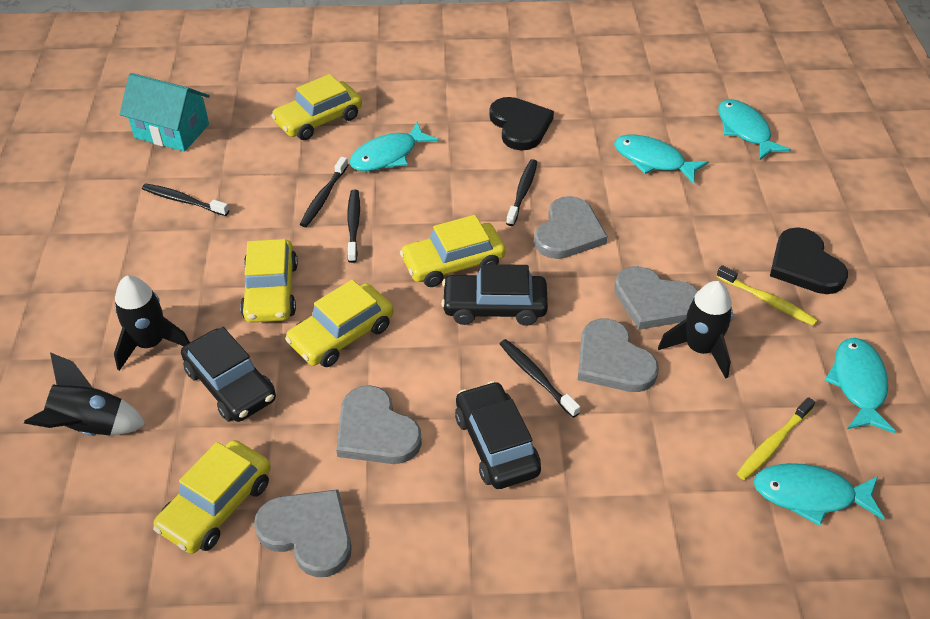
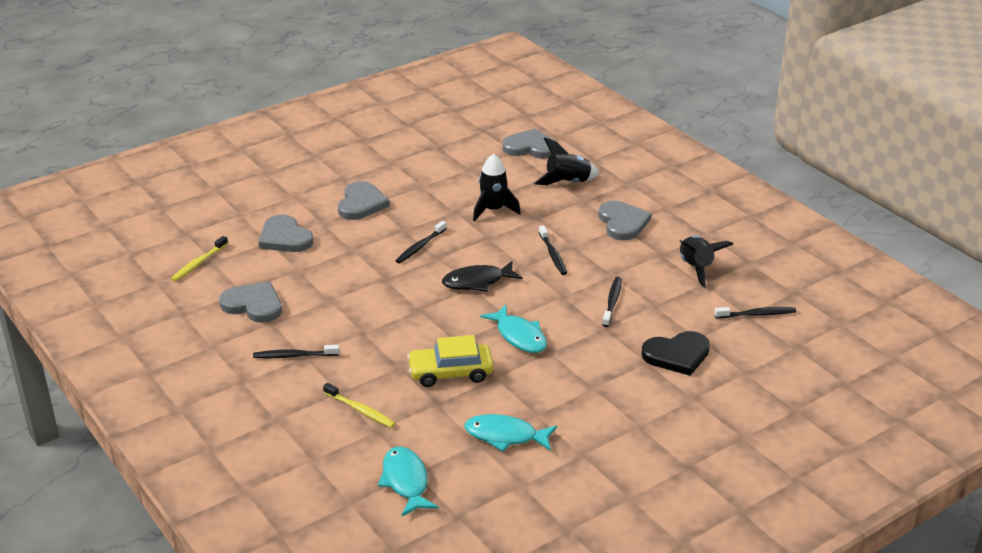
black car: [181,327,276,422] [441,264,548,326] [455,381,541,489] = 3 -> none = 0
black fish: none = 0 -> [442,261,522,292] = 1
black heart: [489,97,554,151] [770,227,848,294] = 2 -> [641,331,710,376] = 1
turquoise fish: [349,122,439,171] [614,134,709,184] [718,99,791,160] [753,463,885,526] [825,338,896,433] = 5 -> [378,447,438,517] [464,414,557,451] [480,305,547,353] = 3
turquoise house: [120,73,210,152] = 1 -> none = 0
yellow car: [153,440,271,554] [240,239,298,323] [271,74,362,140] [285,279,394,367] [400,215,506,287] = 5 -> [407,335,493,387] = 1

